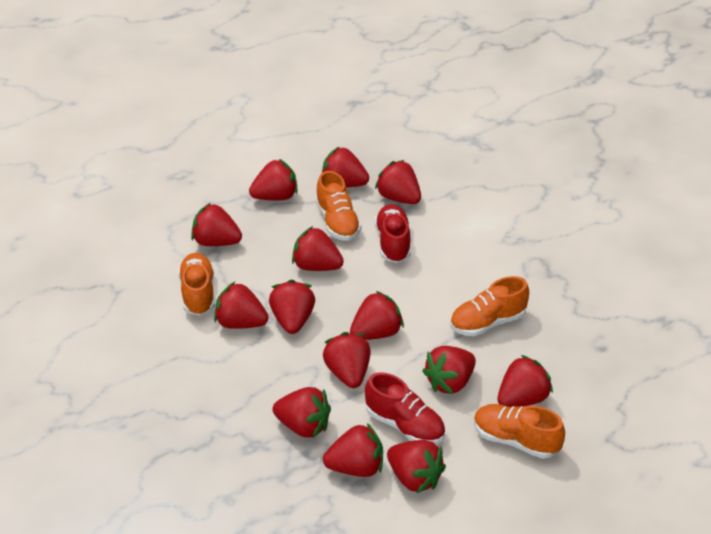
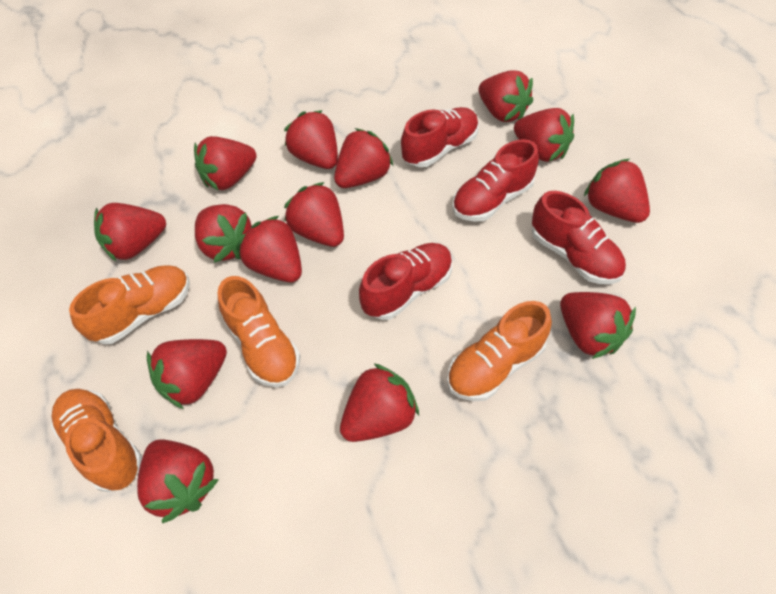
red shoe: [365,372,445,444] [375,204,411,263] = 2 -> [359,243,452,320] [401,107,479,167] [452,139,539,222] [532,191,626,284] = 4

